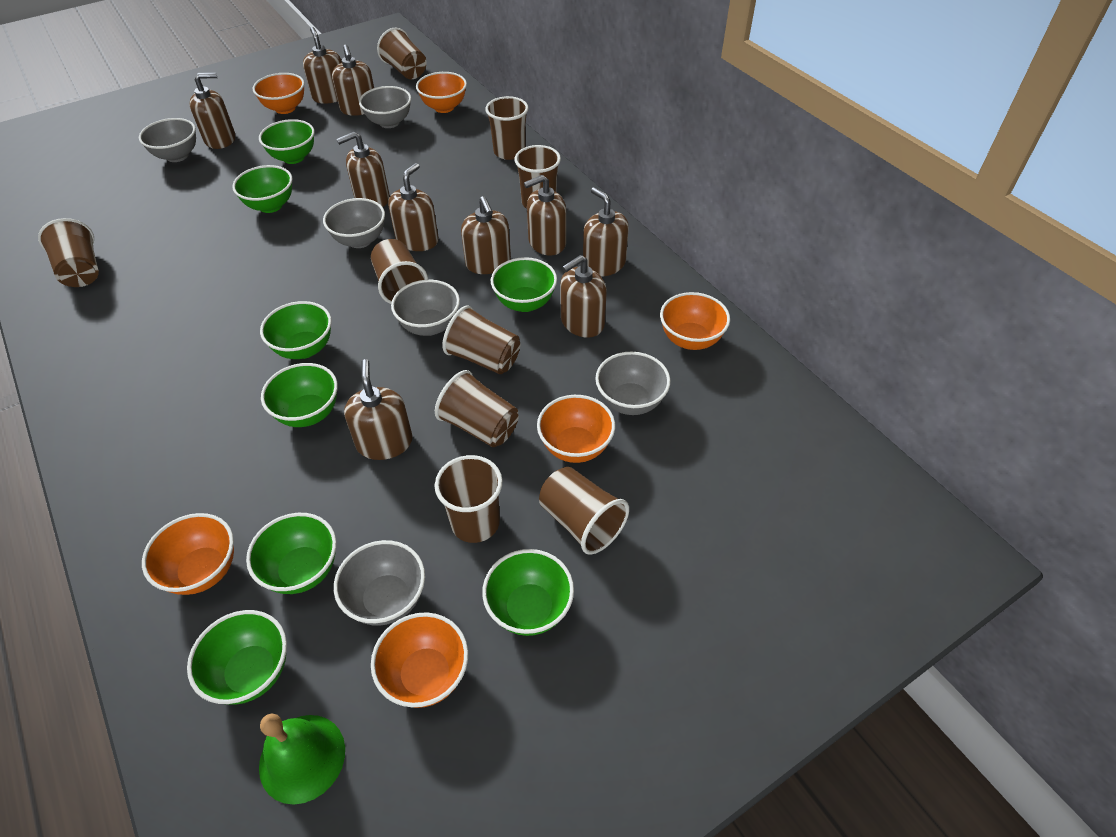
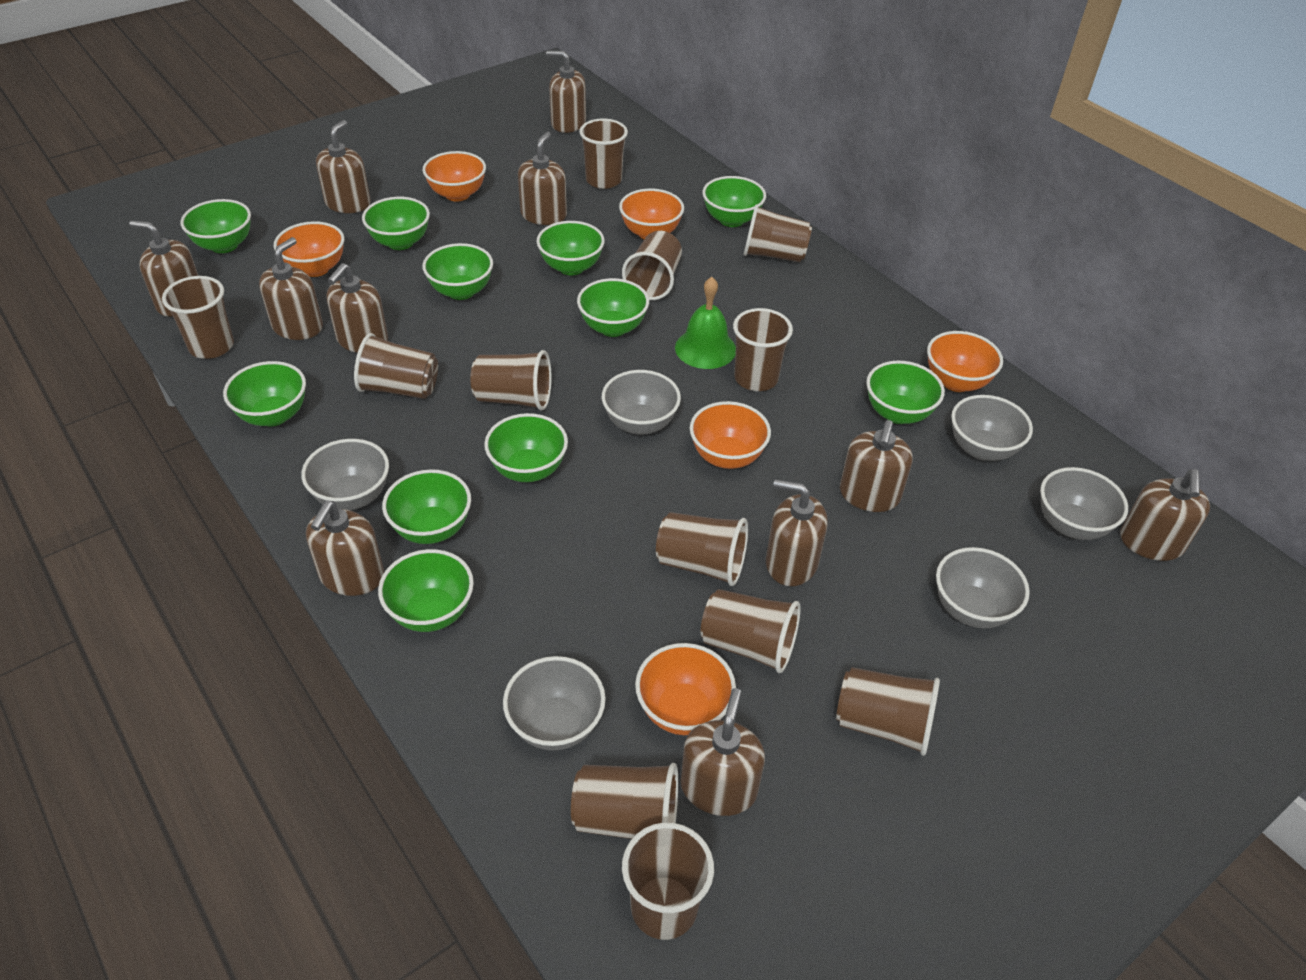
brown cup: [38,218,99,287] [371,239,428,304] [377,28,427,79] [435,370,519,447] [435,455,502,543] [442,305,520,374] [485,96,529,160] [514,145,561,209] [539,467,629,555] = 9 -> [162,276,234,359] [354,333,438,399] [470,350,552,410] [571,763,678,839] [579,119,628,189] [622,231,682,300] [622,822,714,940] [656,512,748,586] [701,589,801,673] [733,308,793,391] [744,204,812,262] [836,667,940,756] = 12
brown soap dispenser: [190,73,235,149] [303,27,342,104] [332,45,374,116] [337,132,390,207] [344,359,413,460] [388,163,439,251] [461,196,511,274] [524,175,566,255] [560,255,607,337] [583,187,629,277] = 10 -> [129,220,198,317] [259,237,323,340] [306,501,384,596] [316,120,371,213] [326,263,388,353] [518,132,567,225] [546,51,586,133] [681,688,765,816] [766,479,828,586] [840,420,913,512] [1120,469,1210,561] = 11
green bowl: [187,610,287,705] [232,165,293,213] [246,513,336,594] [259,119,315,164] [260,301,332,359] [261,363,338,427] [482,549,574,636] [491,257,557,312] = 8 -> [180,199,251,253] [223,361,306,426] [362,197,430,250] [378,549,474,632] [382,469,471,544] [422,243,493,300] [484,413,568,482] [537,221,605,275] [577,278,649,337] [702,176,766,227] [866,361,945,424] = 11

